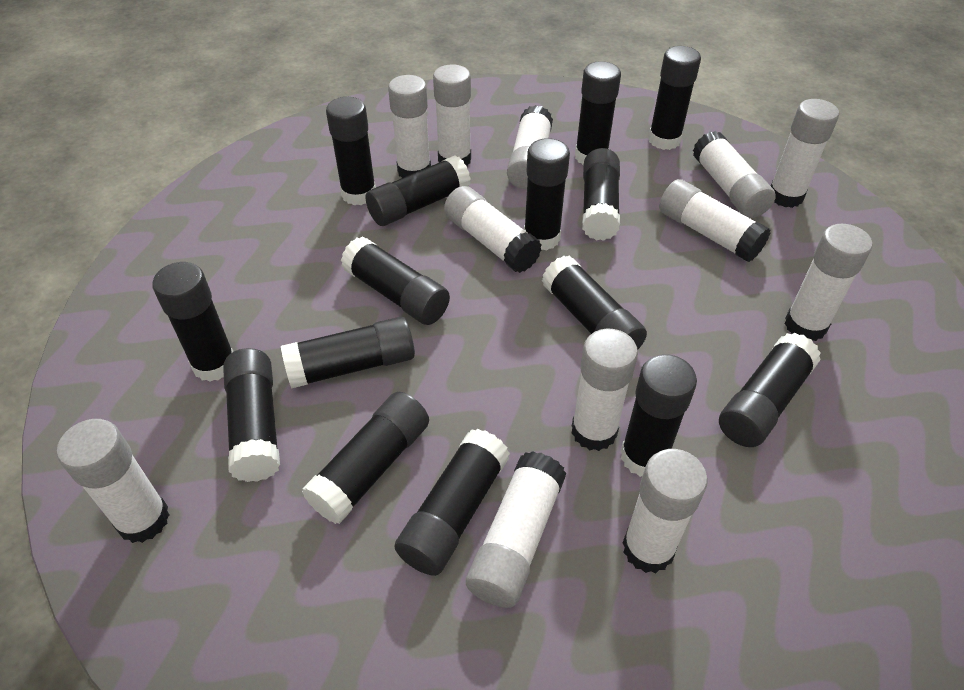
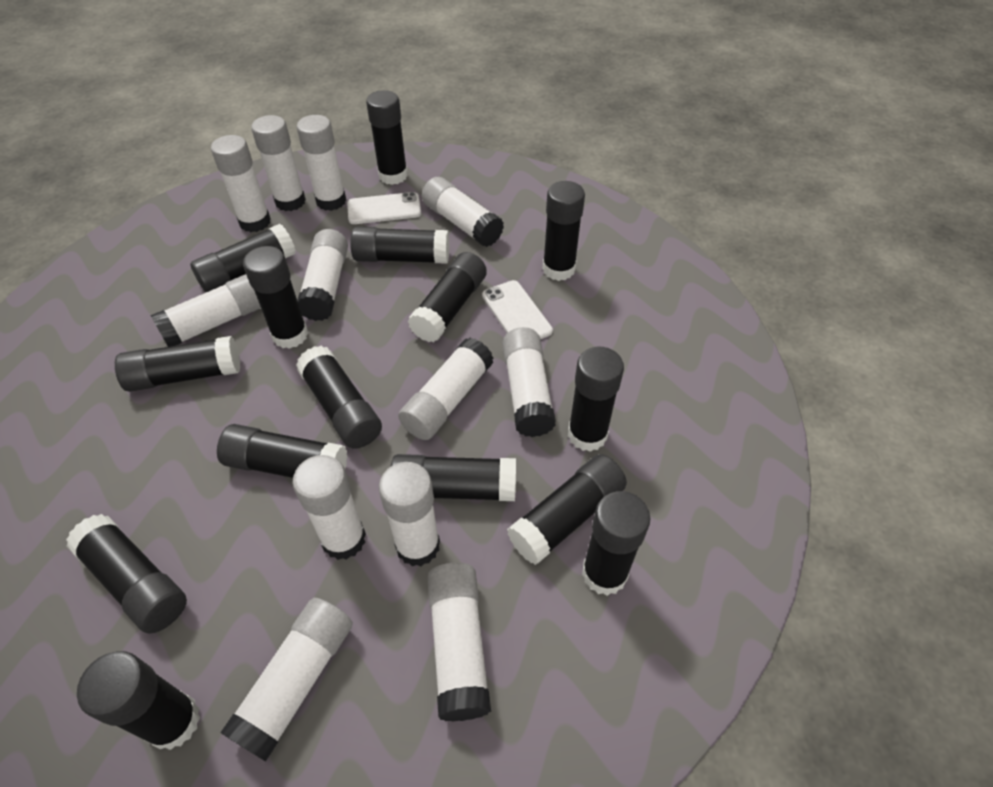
white phone: none = 0 -> [347,192,421,224] [482,280,553,339] = 2

